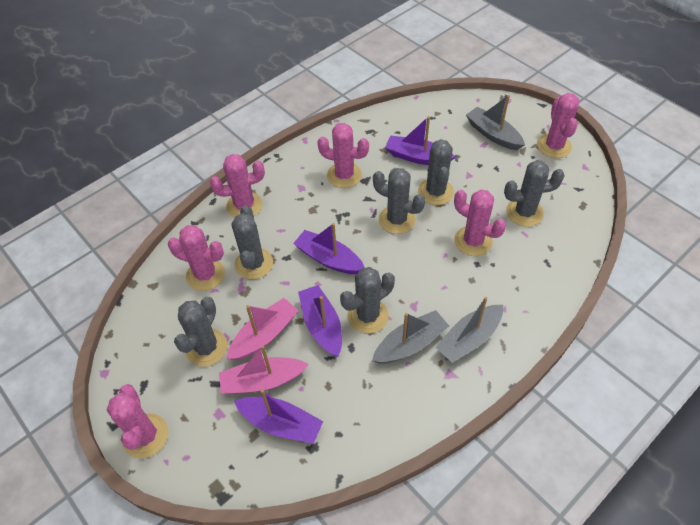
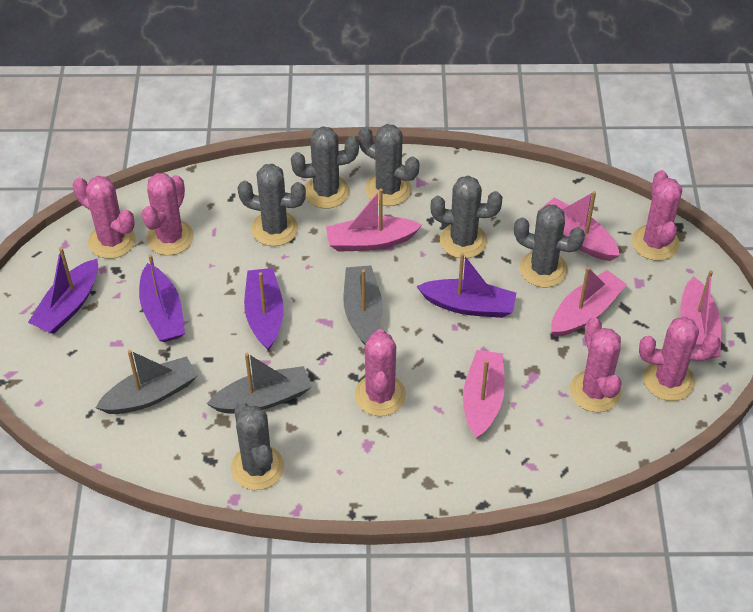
pink boat: [219,345,309,394] [227,298,299,360] = 2 -> [326,188,422,252] [463,350,505,438] [538,191,620,261] [551,267,627,337] [680,270,721,359] = 5

